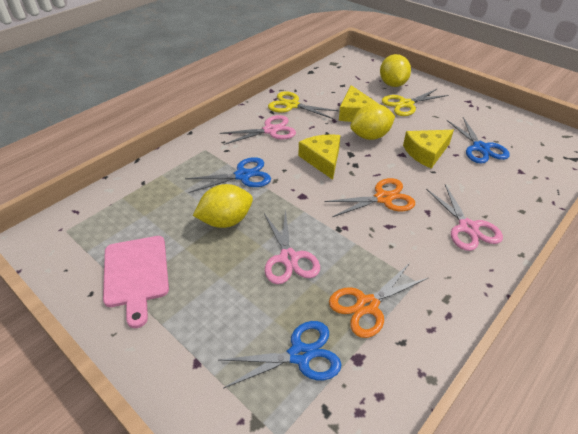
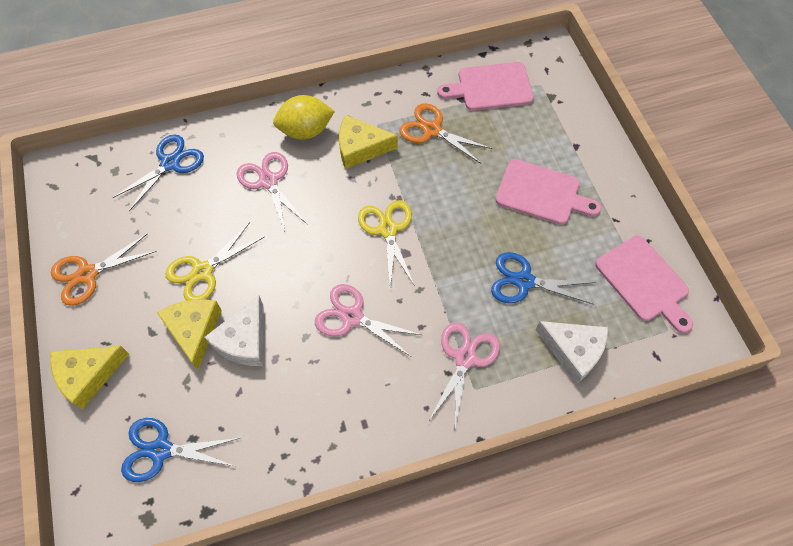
pink cutting board: [103,236,169,328] = 1 -> [437,62,534,111] [496,159,602,225] [595,236,693,333] = 3
white cheese: none = 0 -> [205,296,263,366] [536,321,608,384] = 2
yellow lemon: [193,184,253,228] [350,104,395,140] [380,54,411,87] = 3 -> [273,95,335,139] = 1

